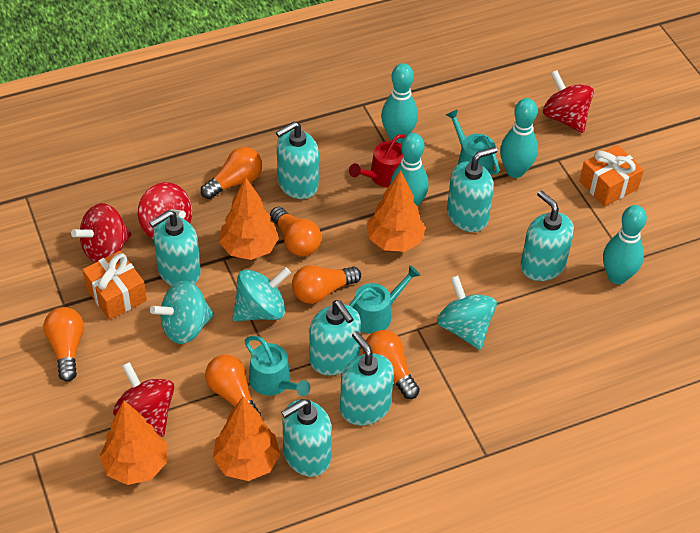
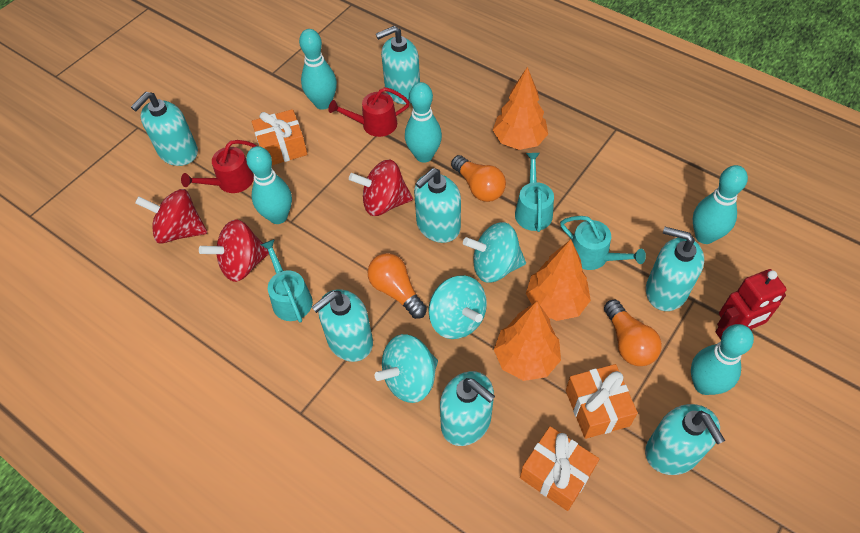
orange gift: [82,251,147,320] [579,145,644,206] = 2 -> [252,109,308,165] [520,426,599,511] [566,364,638,439] = 3
orange light bulb: [44,307,84,382] [201,147,262,199] [205,355,261,416] [270,207,321,256] [292,265,361,304] [363,330,420,399] = 6 -> [368,253,427,319] [451,155,506,202] [604,299,662,366] = 3
orange tree: [99,401,167,485] [213,397,280,481] [219,178,279,260] [367,170,426,252] = 4 -> [493,67,548,150] [494,301,561,381] [526,239,591,321] = 3
red robot: none = 0 -> [715,269,787,340] = 1
red spinning top: [71,203,131,263] [113,362,174,437] [138,182,192,239] [543,70,594,133] = 4 -> [135,189,207,244] [199,220,269,282] [349,160,413,216] = 3
red watering can: [349,134,406,188] = 1 -> [181,140,257,193] [328,87,410,137] = 2
turquoise bowling pin: [381,63,418,143] [390,133,429,206] [500,98,538,178] [603,205,647,284] = 4 -> [246,146,292,224] [299,29,337,110] [405,82,442,163] [691,324,754,395] [693,165,748,244] = 5

